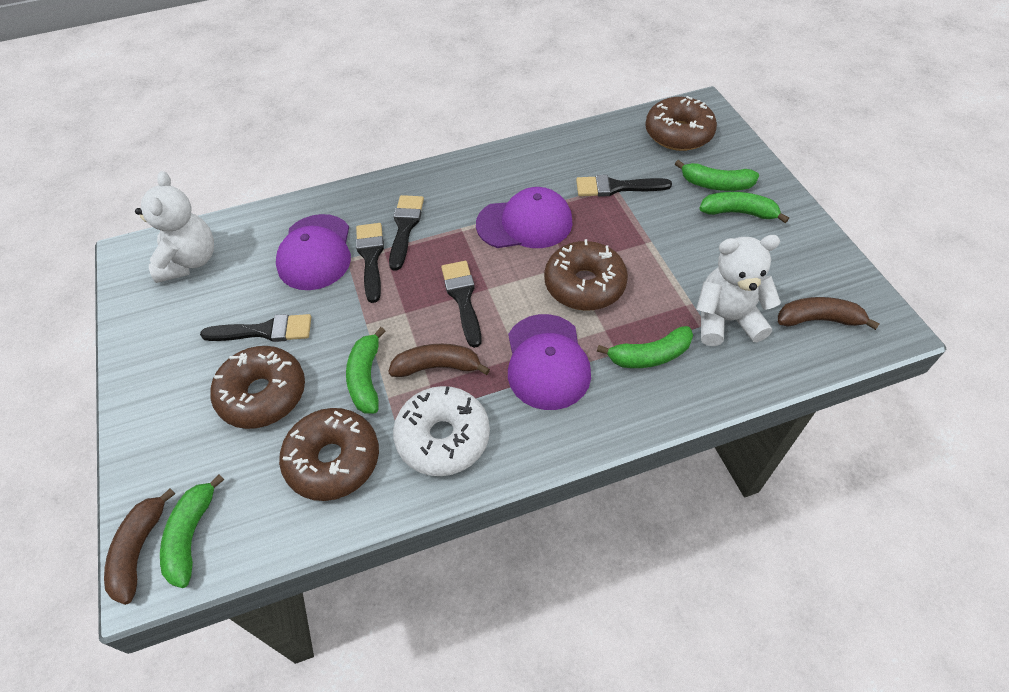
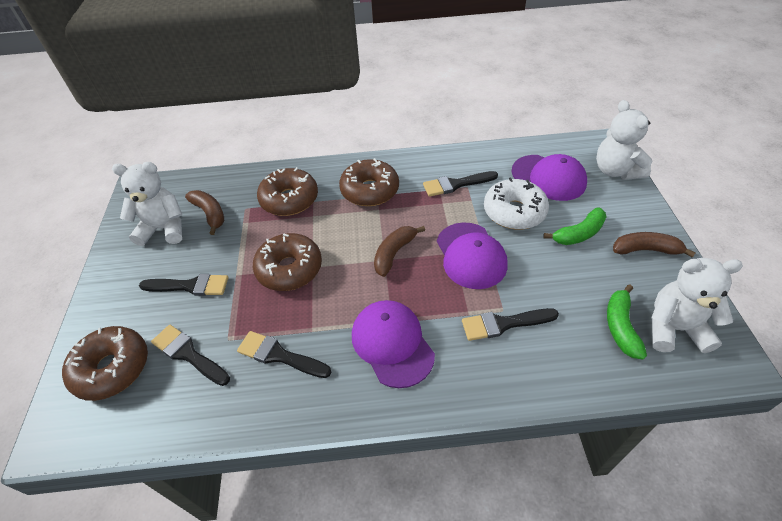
green banana: [160,475,224,588] [346,327,385,414] [597,326,693,368] [675,160,759,191] [699,192,789,223] = 5 -> [543,207,607,245] [607,284,647,359] = 2
white teddy bear: [135,171,214,283] [696,235,781,346] = 2 -> [112,162,182,246] [596,100,652,180] [651,258,743,353] = 3

